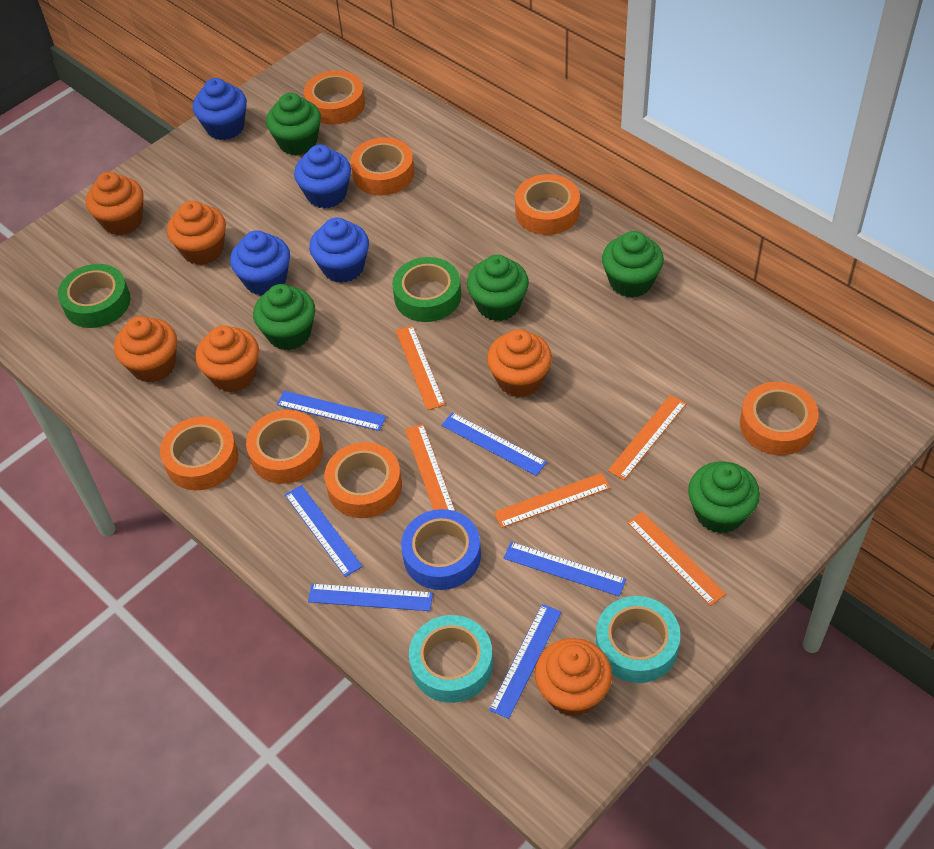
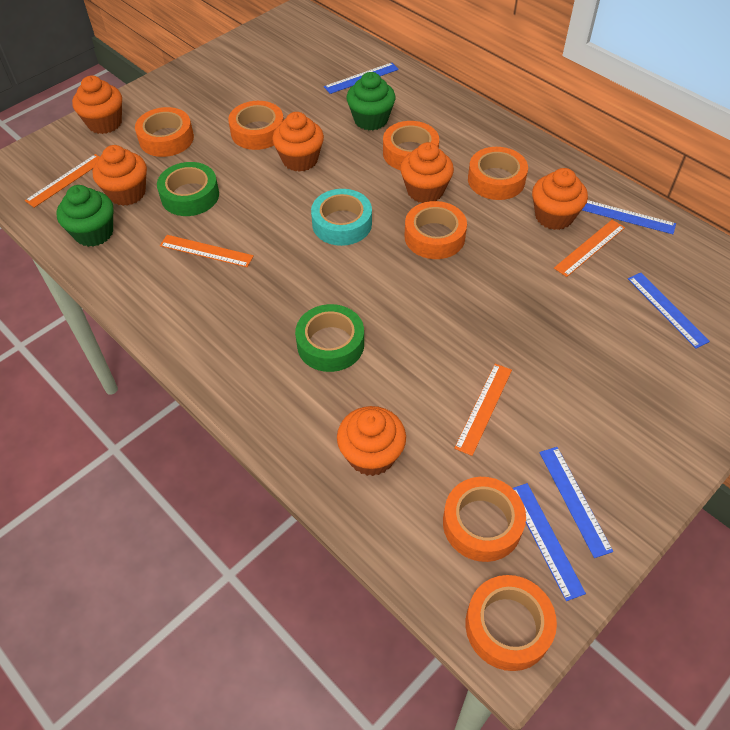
blue cupcake: [193,78,247,140] [230,230,290,296] [294,144,351,208] [309,217,369,283] = 4 -> none = 0
blue ruler: [277,391,386,431] [285,485,363,577] [308,583,433,611] [441,412,547,476] [489,604,561,719] [504,542,626,597] = 6 -> [324,63,399,94] [512,483,586,601] [539,447,613,558] [582,200,676,234] [628,273,710,349] = 5
blue tape: [401,509,481,590] = 1 -> none = 0
green cupcake: [253,284,315,350] [266,93,321,155] [467,255,529,321] [602,231,664,298] [688,461,760,534] = 5 -> [57,185,113,247] [347,72,396,131] = 2
orange ruler: [396,325,445,410] [405,424,455,511] [494,473,610,528] [608,395,687,480] [627,512,726,606] = 5 -> [25,154,100,208] [160,235,254,267] [454,363,512,456] [554,220,625,277] = 4
turquoise tape: [409,615,493,703] [596,596,680,683] = 2 -> [311,189,372,246] = 1

